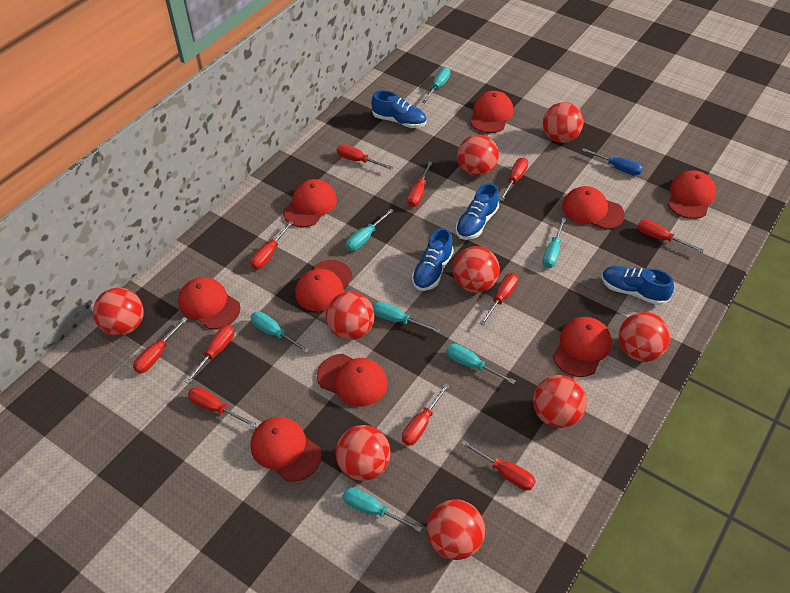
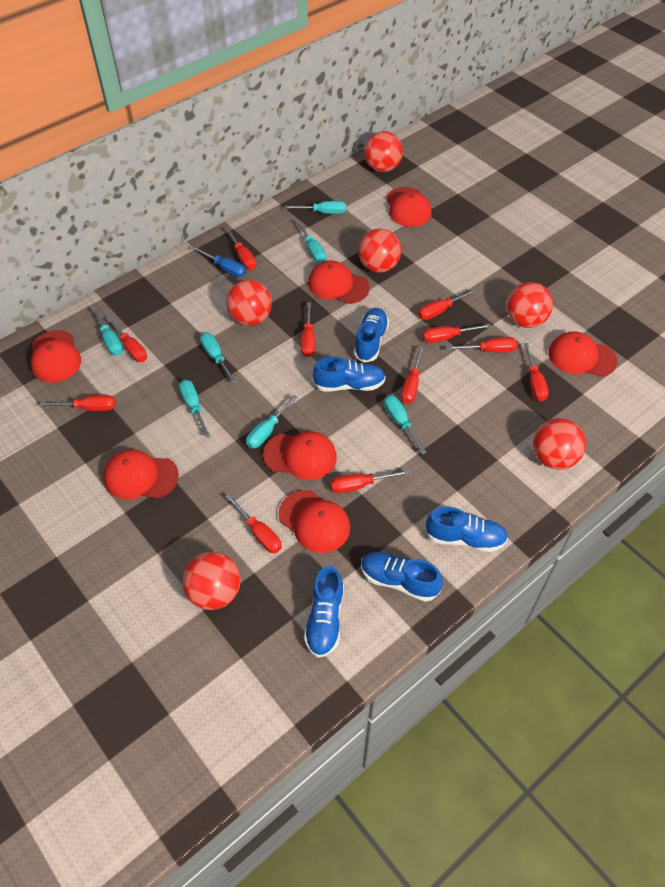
blue shoe: [371,90,427,128] [412,228,454,291] [456,183,499,240] [602,266,674,305] = 4 -> [304,566,344,658] [313,356,386,392] [354,308,389,363] [361,552,443,602] [425,507,508,552] = 5
red ball: [93,288,144,336] [326,291,374,340] [336,425,391,481] [427,499,485,560] [453,246,500,293] [457,134,499,176] [533,375,587,428] [543,102,584,143] [619,312,670,362] = 9 -> [182,552,241,610] [226,280,272,326] [358,228,401,273] [364,131,403,172] [506,282,553,328] [533,418,586,470] = 6
red cap: [178,277,240,329] [251,417,321,482] [283,179,337,227] [295,260,353,312] [317,354,388,407] [470,91,514,133] [553,317,612,377] [562,186,625,229] [668,170,716,219] = 9 -> [31,330,81,383] [103,450,179,499] [263,431,337,480] [278,490,350,553] [308,261,369,304] [386,187,432,227] [548,331,617,377] = 7

